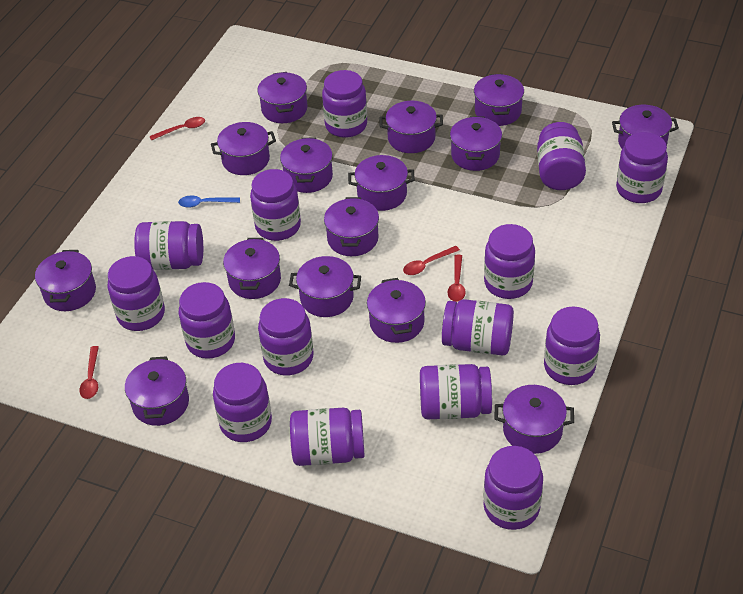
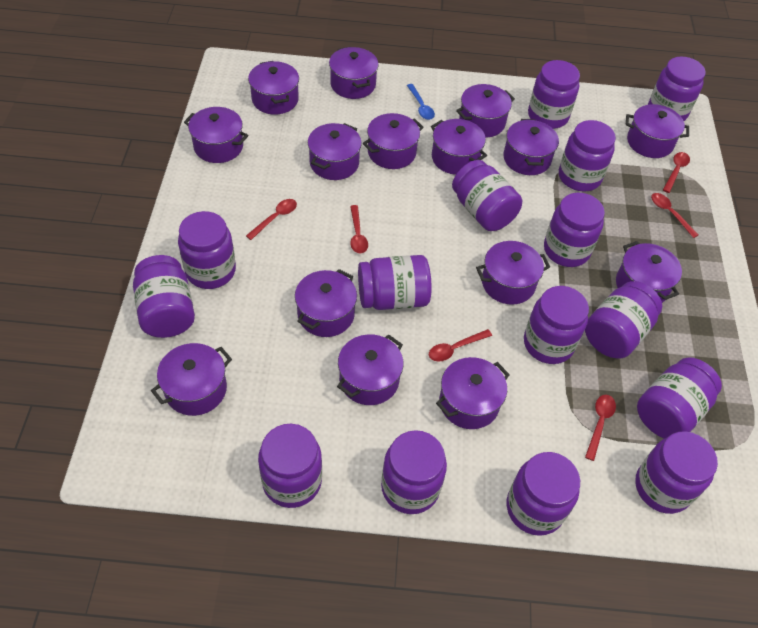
red spoon: [79,346,99,399] [149,117,205,141] [403,246,460,275] [448,255,466,302] = 4 -> [246,199,297,240] [350,205,368,253] [429,329,492,362] [585,395,616,461] [651,193,698,238] [663,152,690,193] = 6

